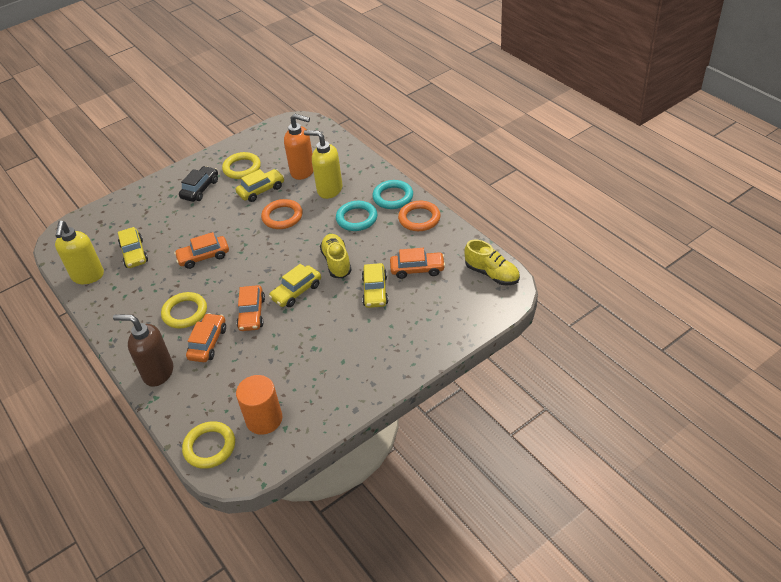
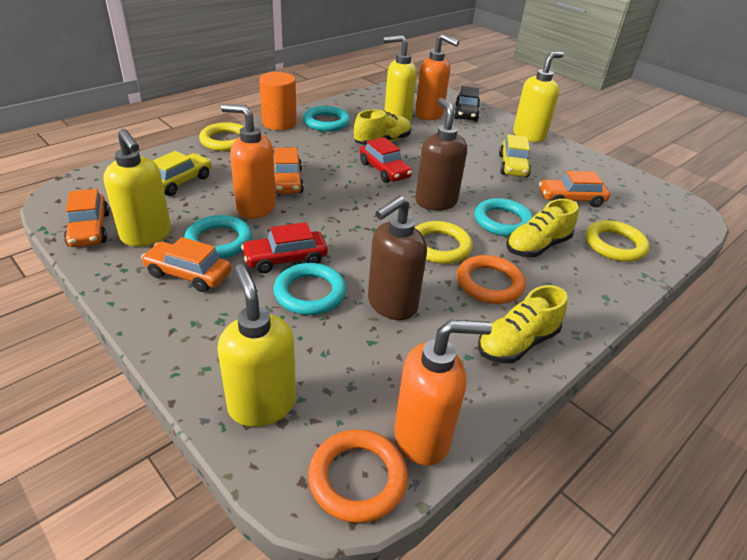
brown soap dispenser: [113,314,173,387] = 1 -> [368,196,427,320] [415,98,467,210] = 2
orange soap dispenser: [284,114,313,180] = 1 -> [221,104,276,219] [394,320,492,466] [415,34,459,120] = 3
red car: none = 0 -> [241,222,328,273] [360,137,412,183] = 2
turquoise ring: [336,201,377,231] [372,180,413,209] = 2 -> [184,215,252,259] [273,263,346,315] [303,106,350,132] [474,198,533,237] = 4
yellow car: [118,227,148,268] [236,169,284,202] [269,264,321,307] [362,263,388,308] = 4 -> [153,151,212,196] [499,135,531,177] = 2
yellow shoe: [320,234,352,278] [464,240,520,285] = 2 -> [354,109,412,145] [478,285,567,363] [506,199,578,257] = 3
yellow soap dispenser: [55,221,104,284] [304,130,343,199] = 2 -> [103,129,171,246] [218,264,296,427] [384,35,417,122] [513,52,564,142] = 4

